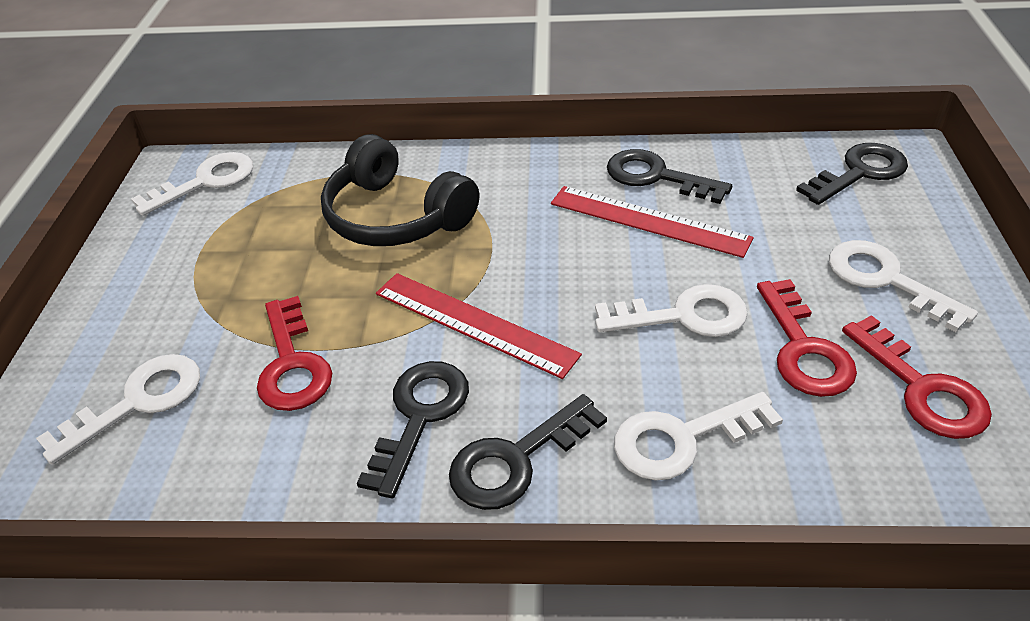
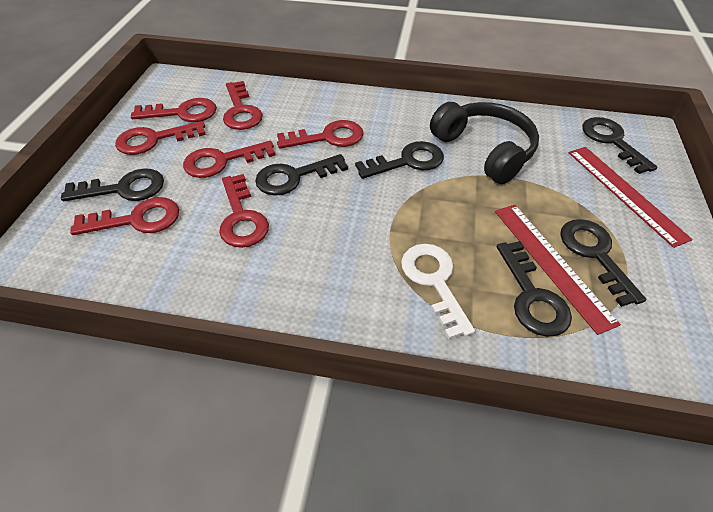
black key: [357,361,469,498] [449,394,607,510] [607,149,732,204] [796,143,908,205] = 4 -> [61,168,164,201] [255,154,348,196] [355,141,444,179] [497,241,572,337] [560,219,646,307] [582,117,658,174] = 6
red key: [257,296,332,411] [757,279,857,397] [842,315,992,439] = 3 -> [70,197,179,235] [115,121,206,155] [131,98,217,122] [183,141,275,178] [219,174,269,248] [223,81,263,130] [277,120,363,149] = 7
white key: [36,354,200,465] [131,152,253,216] [595,284,748,337] [614,392,783,481] [829,240,978,332] = 5 -> [401,244,475,339] = 1

